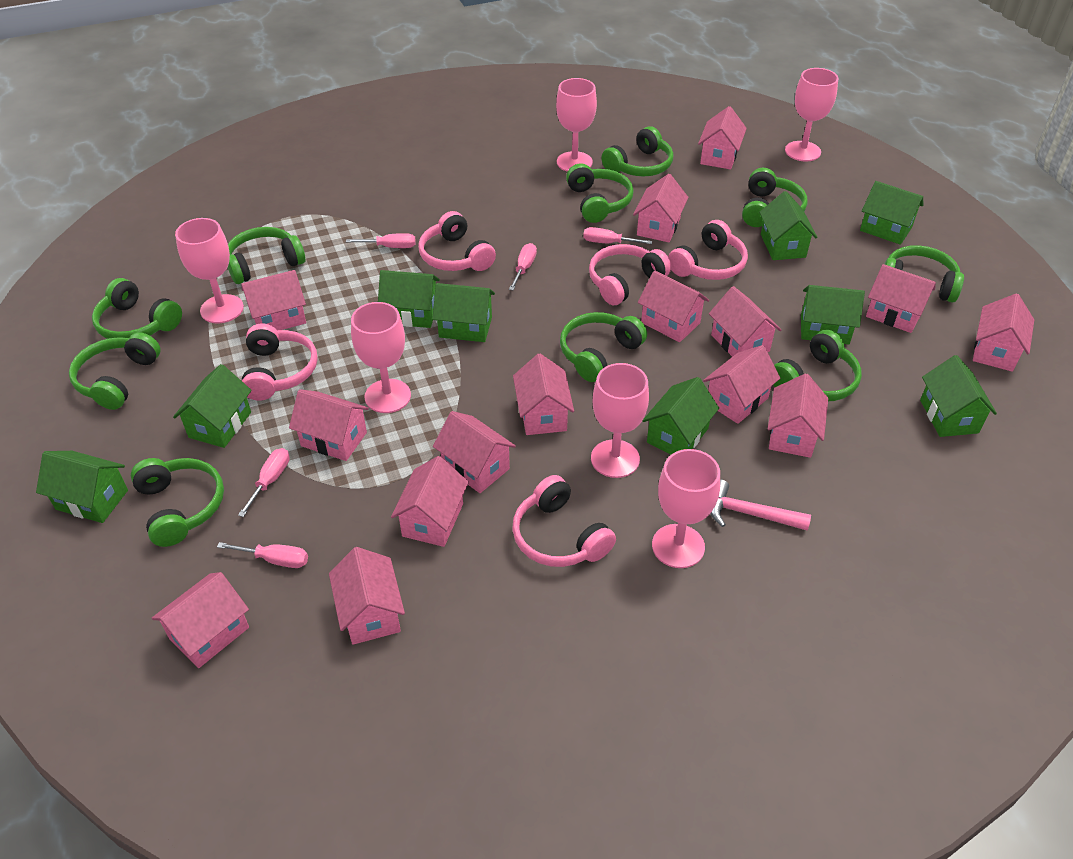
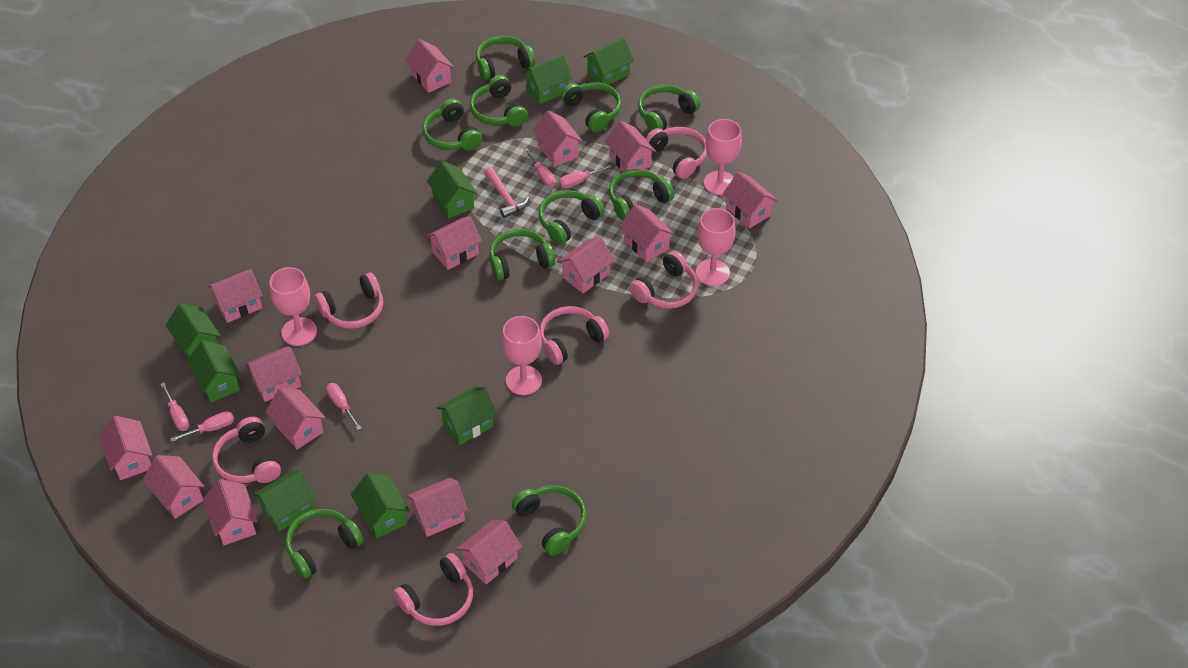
green house: [36,451,128,523] [173,364,252,448] [378,270,440,328] [432,283,495,342] [643,377,719,454] [759,191,817,260] [801,285,865,345] [860,181,924,245] [920,355,997,437] = 9 -> [166,303,221,359] [187,340,241,403] [253,470,316,532] [351,473,410,538] [427,161,478,218] [437,387,497,445] [522,55,572,104] [584,38,634,85] = 8
pink goblet: [175,218,244,324] [351,302,411,413] [556,78,597,172] [591,363,649,478] [652,449,720,568] [785,68,838,162] = 6 -> [269,267,317,346] [502,316,542,395] [696,208,735,286] [704,119,742,195] = 4
pink headphones: [242,323,318,401] [418,211,496,271] [512,475,616,567] [589,244,671,305] [668,220,748,280] = 5 -> [212,417,281,483] [315,272,383,329] [393,553,473,626] [540,306,610,365] [630,251,698,309] [646,127,707,179] = 6

